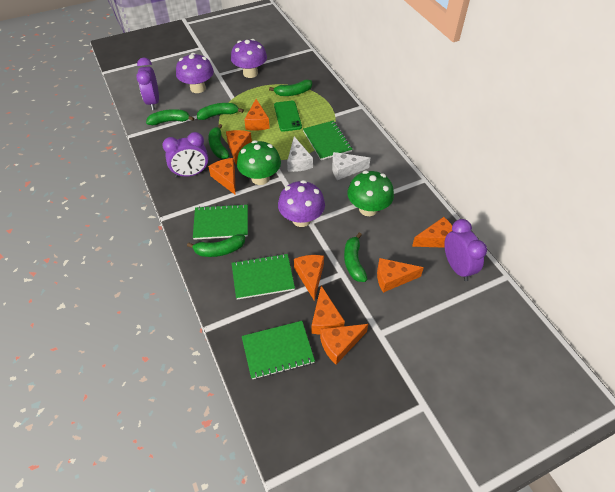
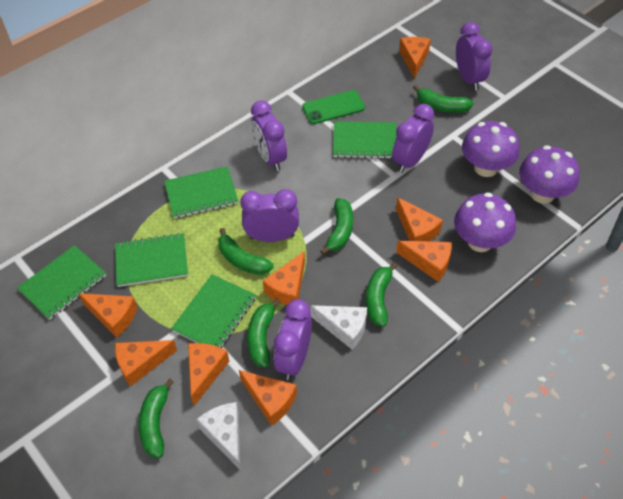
green mushroom: [237,140,281,185] [348,171,394,216] = 2 -> none = 0
green notebook: [193,204,248,240] [232,254,295,299] [242,321,315,379] [303,121,353,160] = 4 -> [17,245,106,320] [115,233,188,287] [164,166,238,219] [171,274,256,348] [333,121,396,159] = 5
purple clock: [136,57,159,110] [162,132,208,177] [444,219,487,281] = 3 -> [240,189,299,242] [251,100,287,171] [274,299,312,380] [392,104,434,173] [456,22,492,90] = 5

